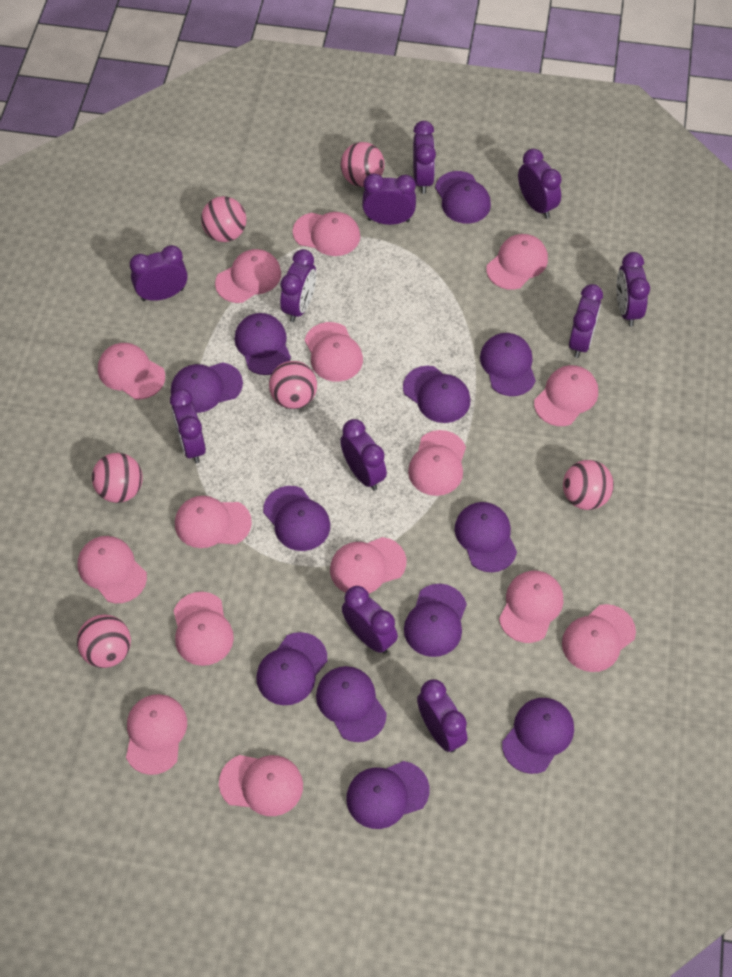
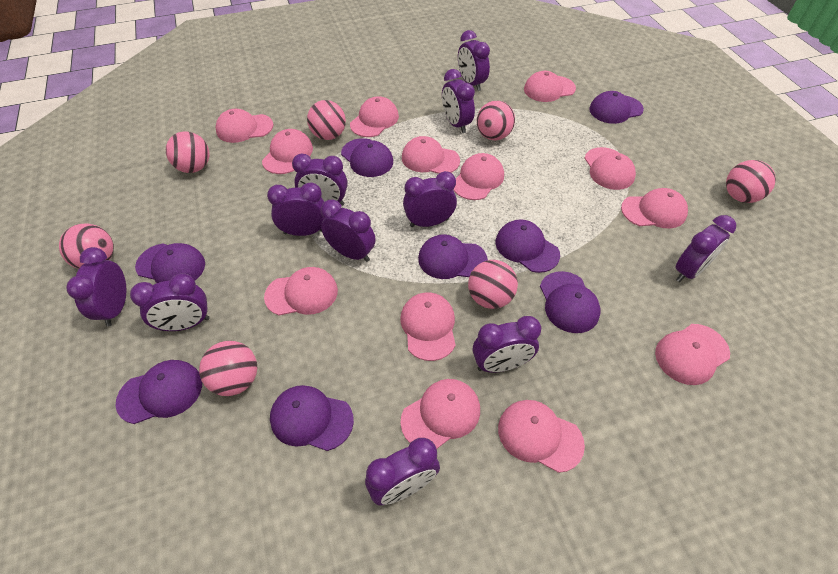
pink ball: [77,614,131,668] [92,453,143,503] [201,196,246,242] [269,361,317,409] [341,142,385,187] [563,460,614,510] = 6 -> [59,223,114,269] [166,131,210,173] [199,341,257,396] [307,100,346,140] [468,260,518,309] [477,101,515,140] [726,160,776,203] = 7
pink cap: [78,536,147,603] [98,343,165,399] [126,694,187,775] [173,592,234,666] [175,496,252,548] [215,249,281,303] [219,755,303,816] [293,212,361,256] [305,322,363,382] [330,537,406,593] [408,430,466,496] [486,234,548,290] [499,571,563,643] [534,365,598,426] [562,604,636,672] = 15 -> [215,109,273,143] [262,129,313,174] [264,267,338,315] [350,96,399,137] [400,292,456,361] [401,379,480,449] [402,136,460,174] [453,153,504,200] [498,400,585,473] [524,71,576,102] [584,147,636,190] [621,188,688,229] [655,324,730,385] = 13
purple cap: [171,362,243,413] [235,313,291,375] [256,632,327,705] [263,486,330,551] [316,666,387,742] [346,761,430,829] [403,366,471,423] [404,584,467,657] [435,171,491,223] [455,502,517,572] [480,333,536,396] [502,698,574,774] = 12 -> [115,360,202,424] [135,243,205,283] [270,385,354,451] [341,138,393,177] [418,235,488,279] [495,219,560,273] [540,271,600,333] [589,91,644,124] = 8

